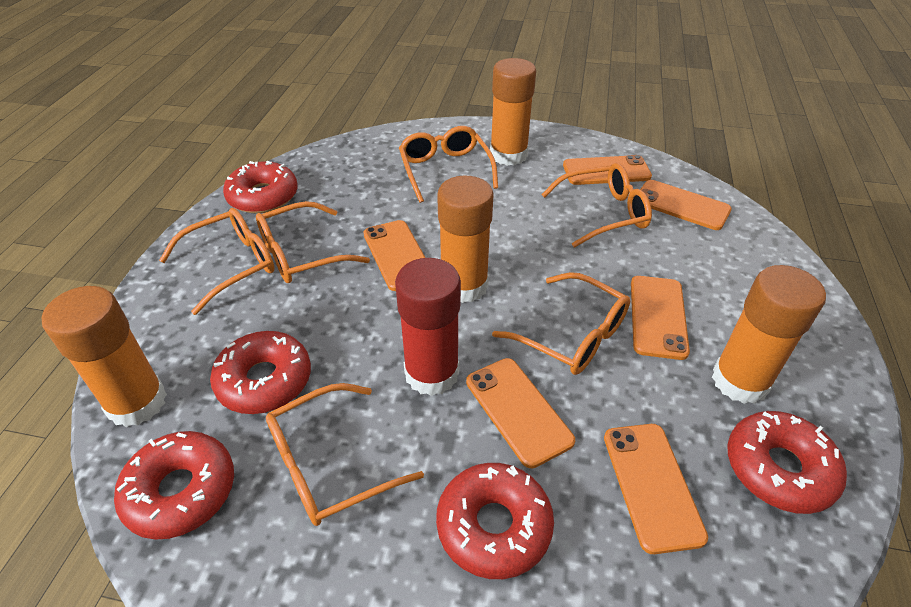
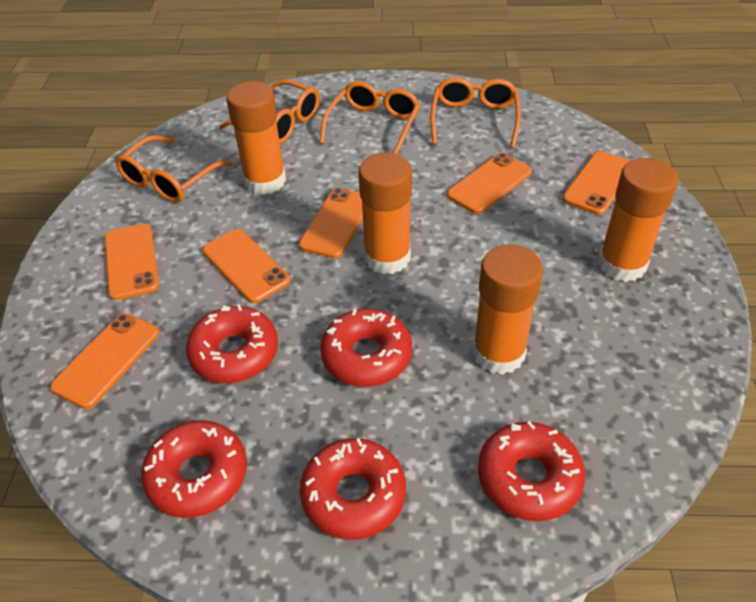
orange glasses: [159,208,275,315] [256,201,370,283] [266,383,424,526] [399,126,498,203] [492,272,630,375] [541,163,652,248] = 6 -> [115,135,233,202] [219,80,320,144] [319,81,421,154] [430,77,521,148] = 4
red glue stick: [395,258,461,396] = 1 -> none = 0

